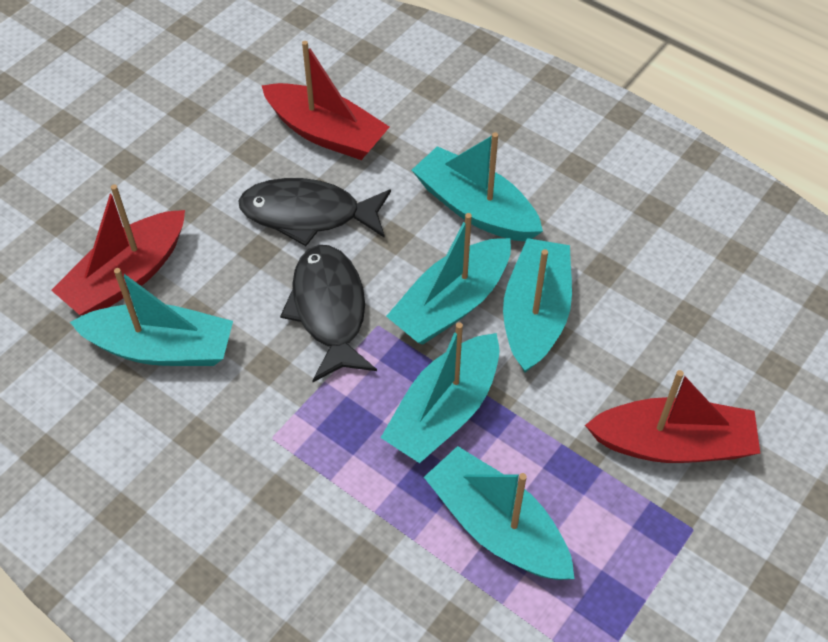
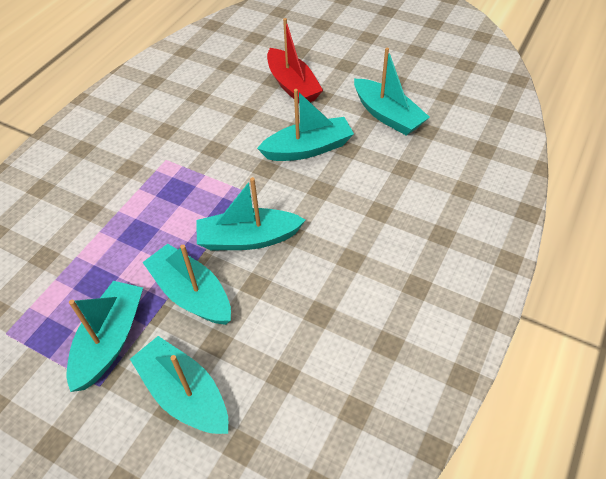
black fish: [238,178,391,246] [280,245,377,382] = 2 -> none = 0
red boat: [51,184,185,315] [262,41,389,160] [585,370,760,463] = 3 -> [267,18,323,103] = 1

